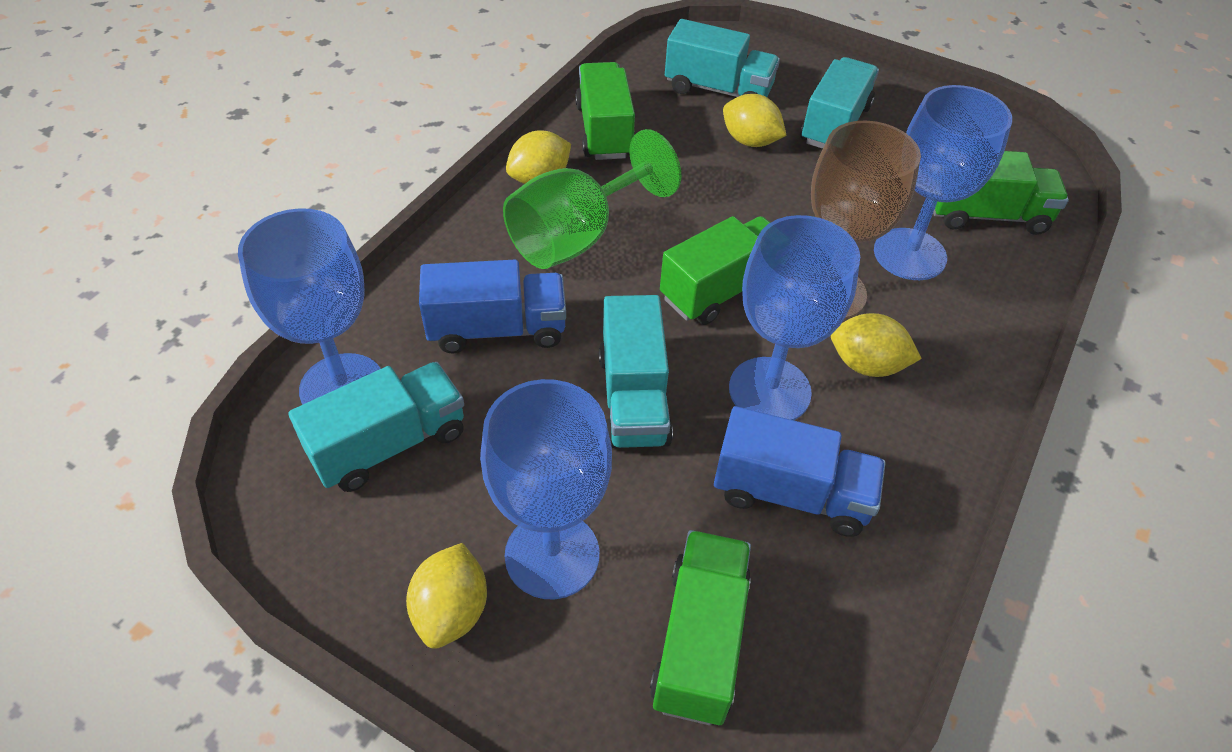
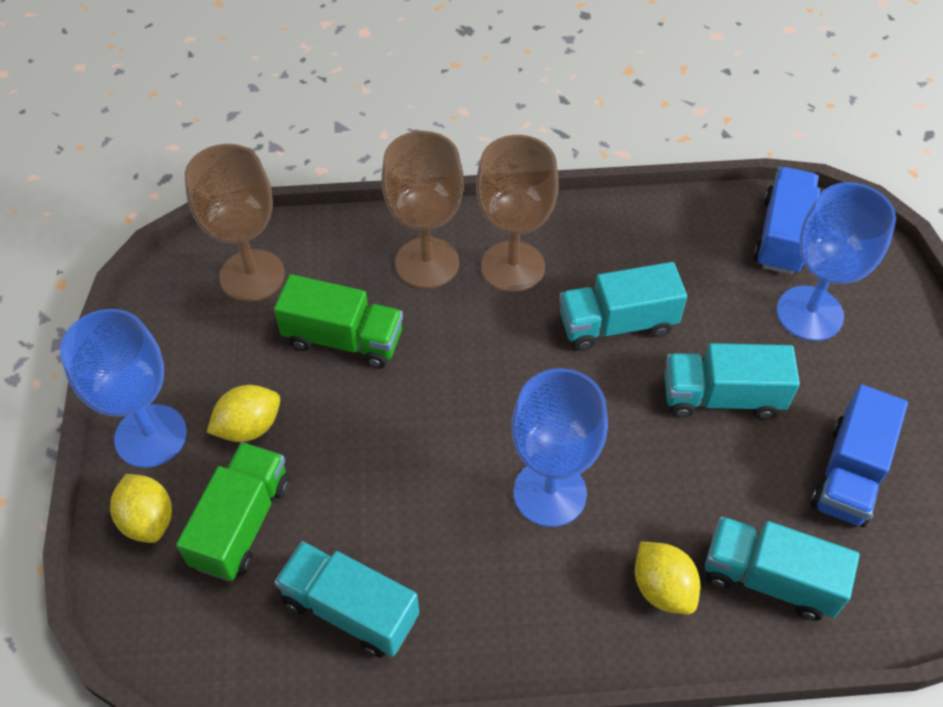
blue goblet: [238,208,381,405] [480,379,612,599] [729,215,860,420] [874,85,1012,280] = 4 -> [60,309,187,468] [511,369,608,527] [777,182,896,341] = 3
brown goblet: [811,121,921,320] = 1 -> [185,144,285,302] [382,131,464,289] [476,135,559,293] = 3
green goblet: [503,129,681,269] = 1 -> none = 0
green truck: [575,62,635,160] [650,530,751,725] [660,216,771,325] [933,151,1069,235] = 4 -> [176,442,290,581] [274,274,403,368] = 2
yellow lemon: [406,543,487,649] [506,130,571,184] [723,94,787,147] [831,313,922,377] = 4 -> [110,474,172,543] [206,385,280,442] [635,541,700,614] = 3

